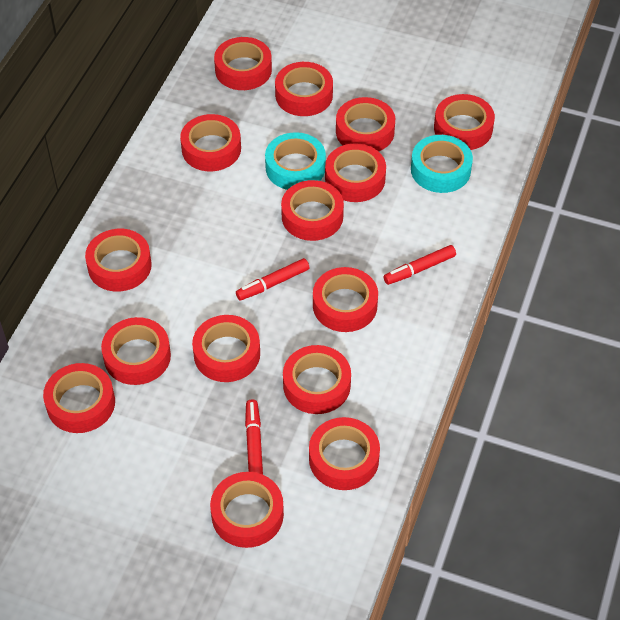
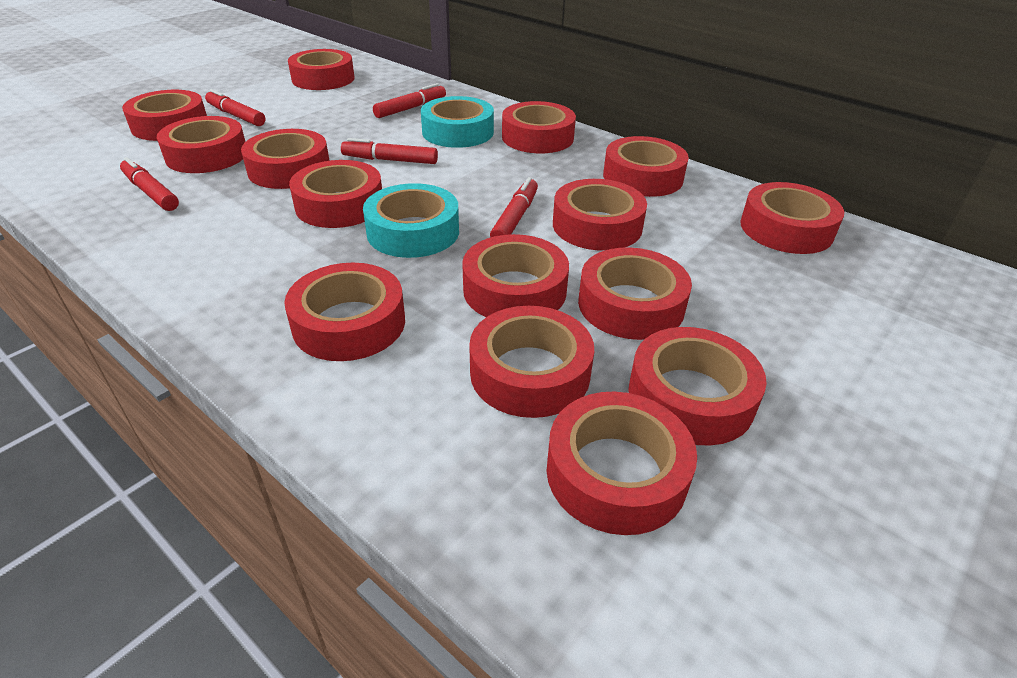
red marker: [236,258,310,301] [245,399,263,474] [383,245,456,285] = 3 -> [120,157,179,211] [205,89,266,126] [341,138,438,164] [373,83,446,118] [490,177,538,238] = 5

